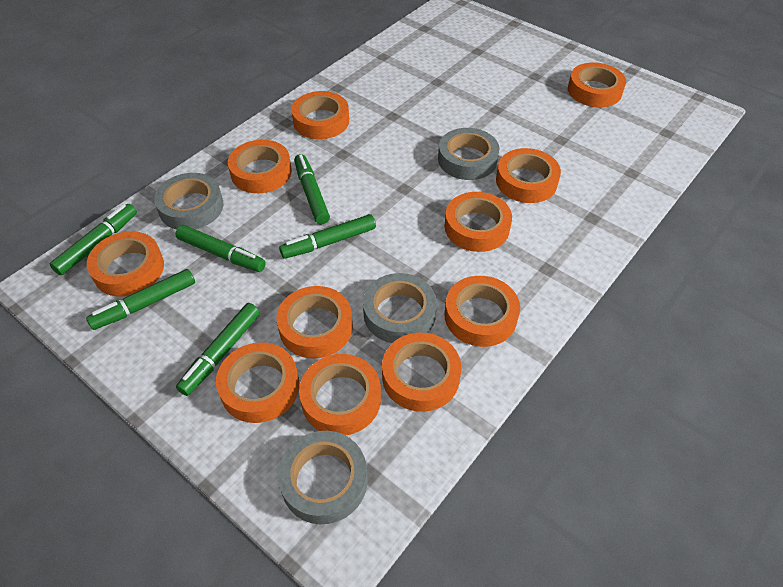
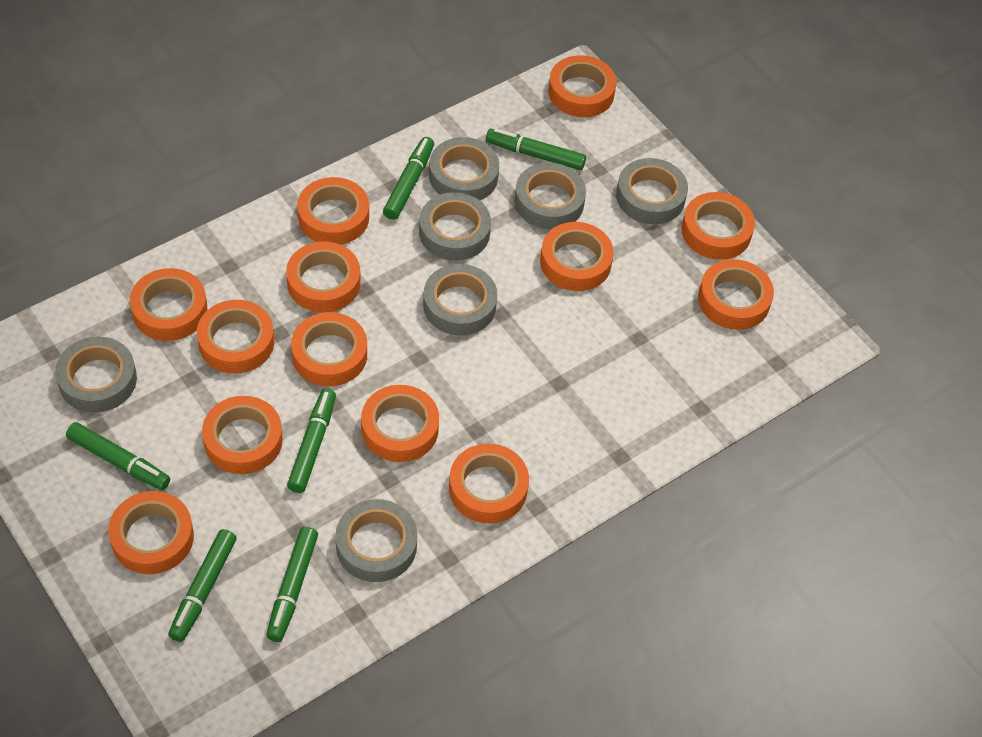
grey tape: [154,173,223,230] [278,431,368,524] [363,273,437,343] [438,128,499,180] = 4 -> [55,337,137,413] [335,499,417,582] [419,192,491,261] [423,264,498,336] [429,137,499,200] [515,163,586,229] [616,158,688,224] = 7
orange tape: [87,231,164,297] [216,342,299,423] [228,140,292,193] [277,286,353,359] [291,91,349,139] [299,354,381,435] [382,333,461,412] [444,192,512,252] [444,276,520,347] [496,148,561,203] [568,62,626,107] = 11 -> [108,491,194,574] [130,268,208,341] [197,300,274,374] [202,396,283,474] [286,241,361,313] [291,312,367,386] [297,177,369,245] [361,385,439,462] [449,444,529,523] [540,222,614,291] [548,55,617,117] [682,192,755,260] [698,259,774,330] = 13

